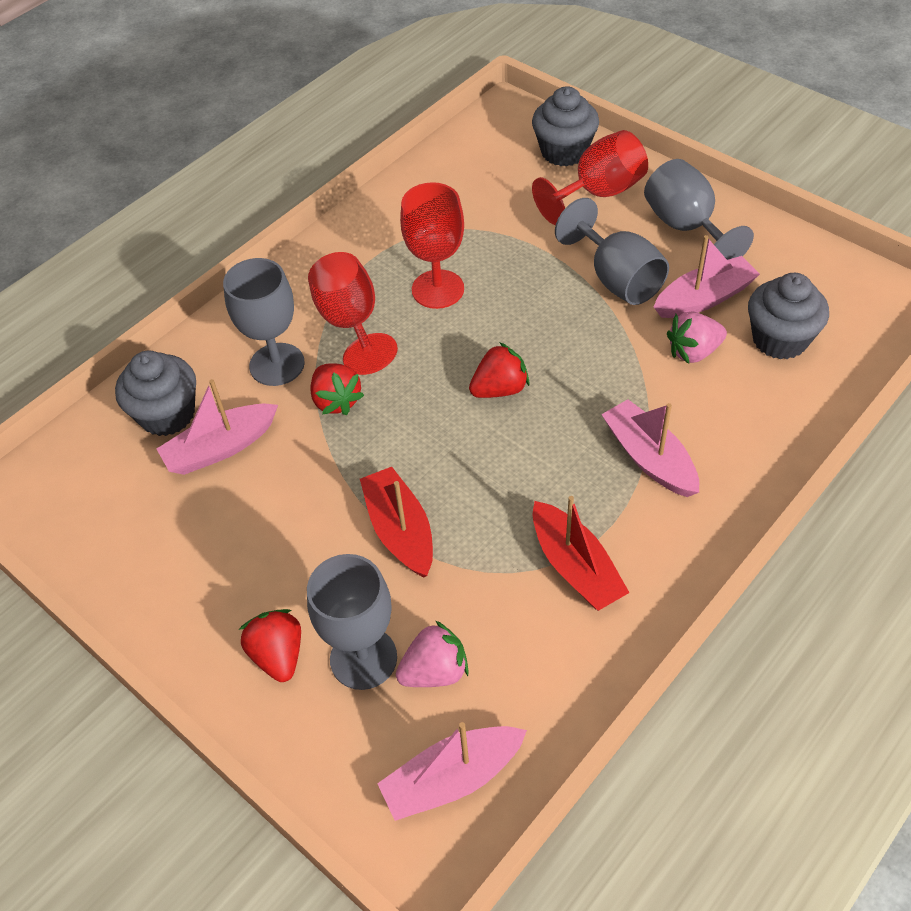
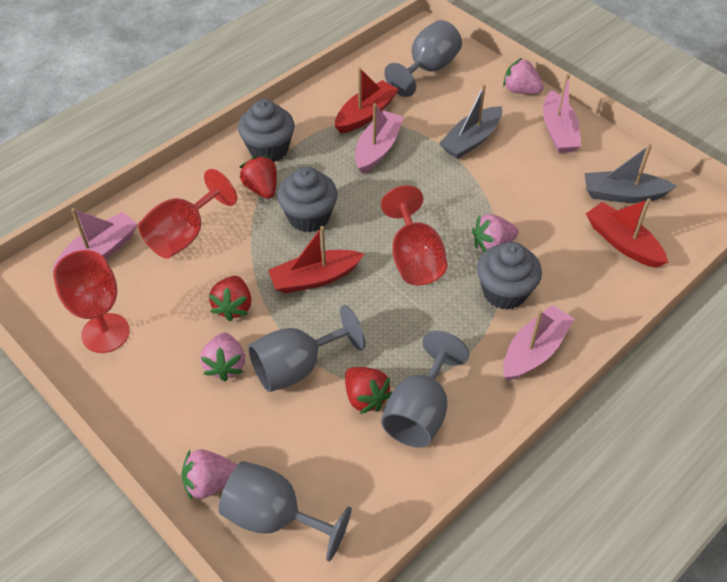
grey boat: none = 0 -> [439,84,502,159] [585,144,676,203] = 2
pink strawberry: [396,620,469,687] [667,311,727,364] = 2 -> [181,449,237,501] [200,332,245,381] [472,214,519,252] [503,58,544,94] = 4
red boat: [360,467,433,578] [533,496,630,611] = 2 -> [268,226,364,293] [335,67,399,134] [586,198,668,268] = 3

